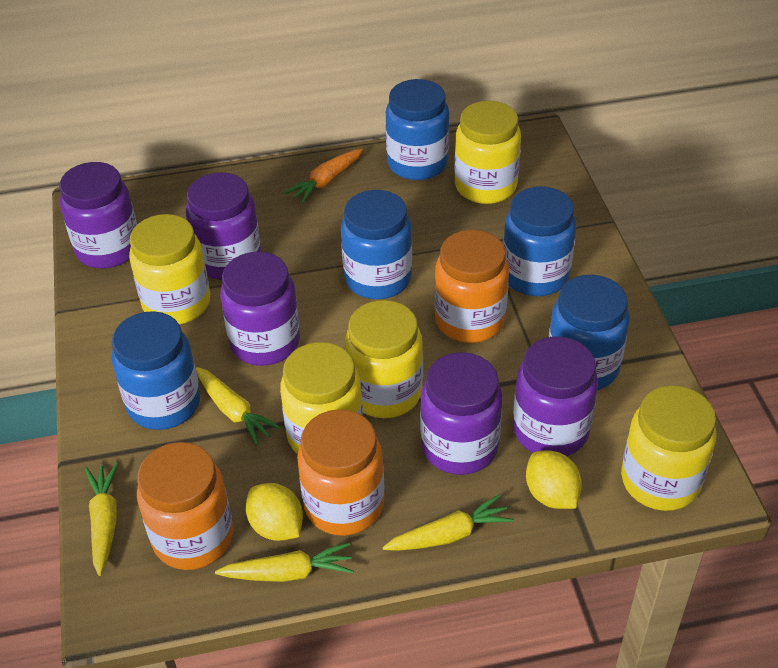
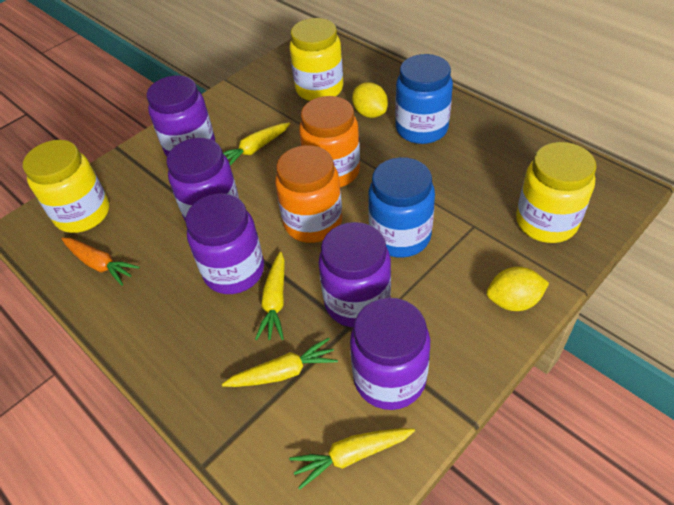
blue jar: [112,311,200,430] [341,190,412,299] [386,79,449,180] [503,186,577,296] [549,275,630,390] = 5 -> [368,157,435,258] [395,54,453,144] = 2
orange jar: [137,442,233,570] [297,409,384,536] [435,230,509,343] = 3 -> [275,145,342,243] [299,96,360,187] = 2
yellow jar: [129,214,210,324] [280,342,363,454] [345,300,423,418] [455,101,521,204] [621,385,716,511] = 5 -> [23,140,109,233] [289,18,343,101] [516,142,597,243] = 3

